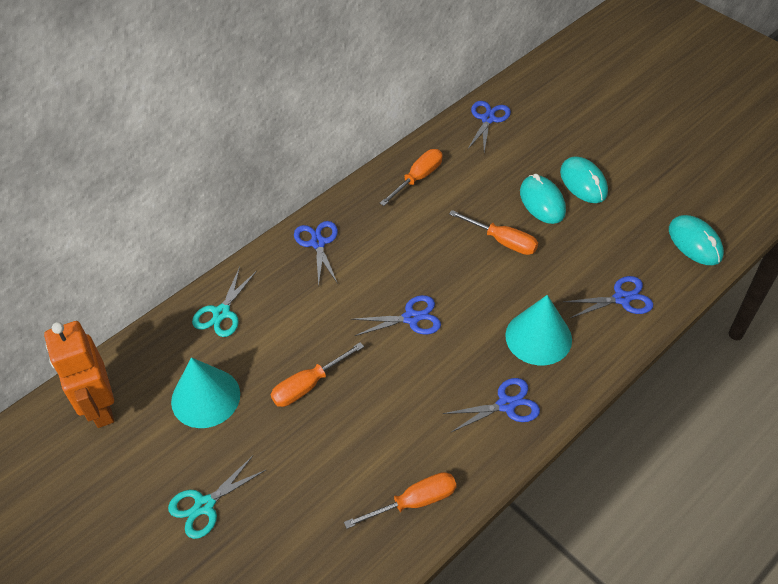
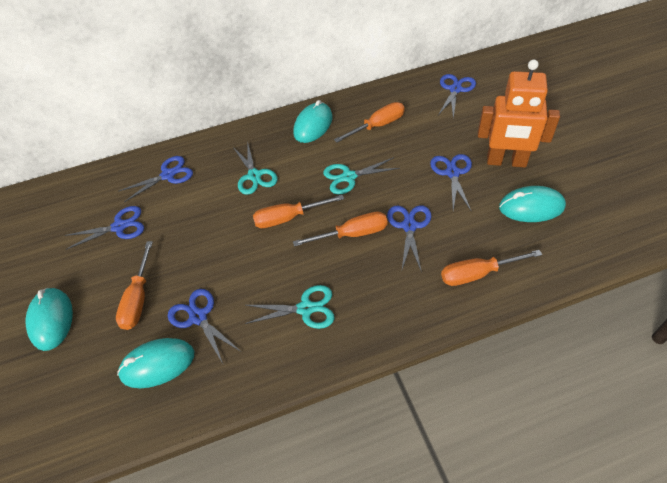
blue scissors: [294,221,338,286] [351,295,441,336] [443,378,540,433] [467,101,511,152] [563,276,653,318] = 5 -> [64,206,144,250] [119,156,193,202] [168,289,240,364] [387,206,431,273] [430,154,472,212] [438,74,476,119] = 6
orange screwdriver: [271,342,364,407] [344,472,457,529] [380,149,443,206] [449,210,538,255] = 4 -> [116,241,153,330] [253,195,344,228] [293,212,387,247] [334,102,405,143] [441,250,542,286] = 5
turquoise cone: [171,357,240,428] [505,295,572,365] = 2 -> none = 0
turquoise mouse: [520,174,566,224] [560,156,608,203] [669,215,724,265] = 3 -> [25,288,73,351] [117,338,194,388] [293,100,333,143] [499,186,566,222] = 4
turquoise scissors: [168,456,266,539] [192,267,257,337] = 2 -> [233,141,278,195] [245,285,334,329] [323,157,400,194] = 3

